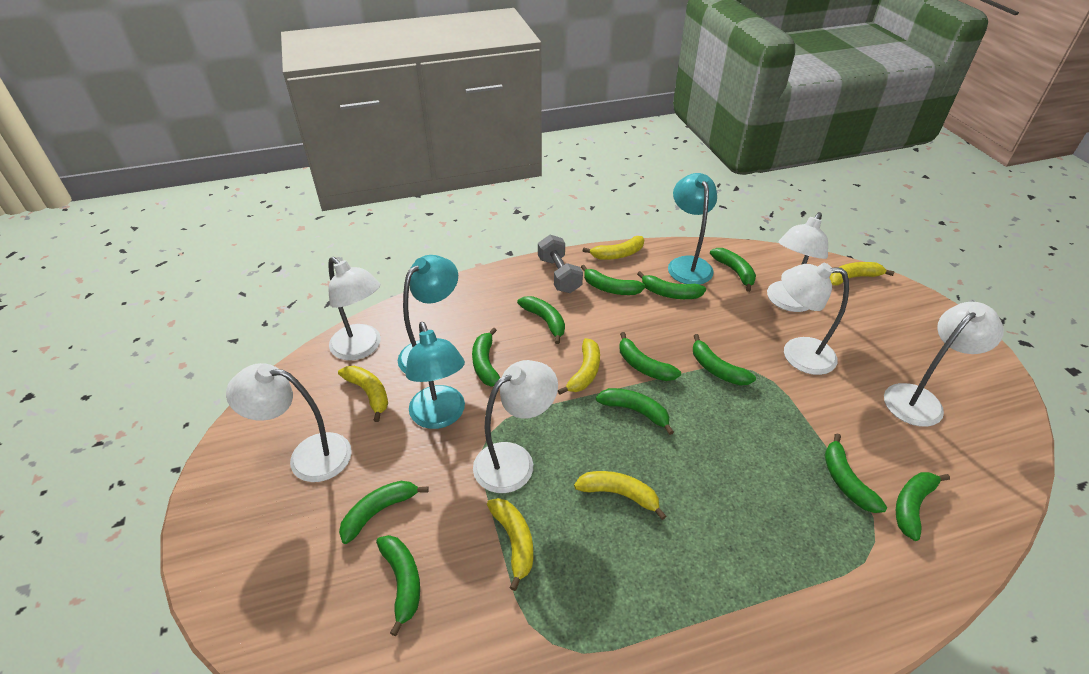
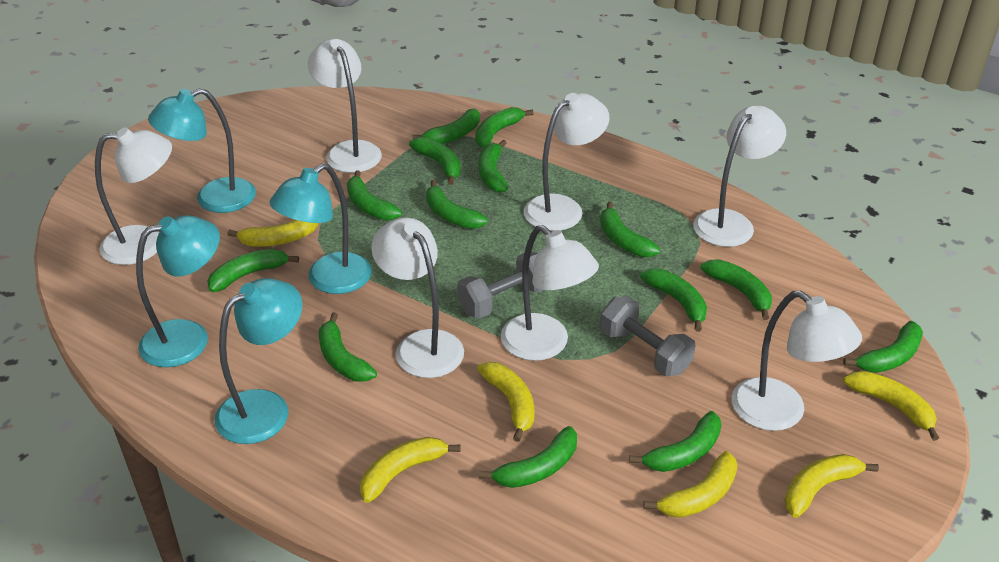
green banana: [339,481,429,544] [376,535,420,636] [472,327,500,387] [517,296,565,344] [581,265,645,295] [596,388,674,435] [619,332,681,381] [637,271,706,299] [693,334,756,386] [710,248,756,292] [825,433,887,513] [896,472,950,541] = 12 -> [207,249,299,292] [319,313,377,382] [347,170,402,220] [409,137,461,185] [413,109,480,144] [426,180,488,229] [475,107,533,148] [479,140,508,193] [479,426,577,488] [600,202,660,257] [629,411,721,472] [640,268,707,332] [701,259,772,320] [843,321,923,373] = 14
grey dumbbell: [538,235,583,293] = 1 -> [457,252,543,319] [600,296,696,377] = 2
turquoise lamp: [398,255,458,373] [405,322,465,429] [668,173,717,284] = 3 -> [136,215,220,367] [148,88,256,213] [215,278,302,444] [269,163,372,294] = 4
white lamp: [226,363,352,482] [328,257,381,360] [473,360,558,493] [767,212,828,312] [781,263,849,375] [884,302,1004,427] = 6 -> [95,128,172,265] [308,39,382,173] [371,218,464,378] [501,225,599,361] [523,93,609,231] [693,105,786,247] [732,290,862,431] = 7

